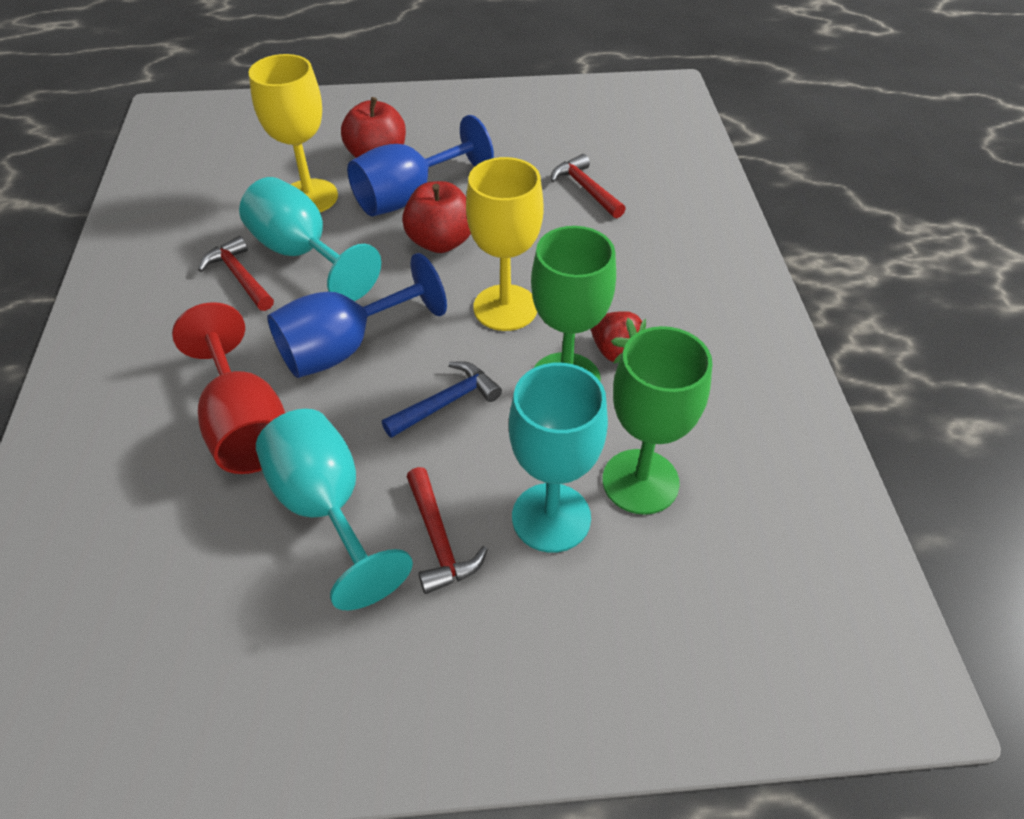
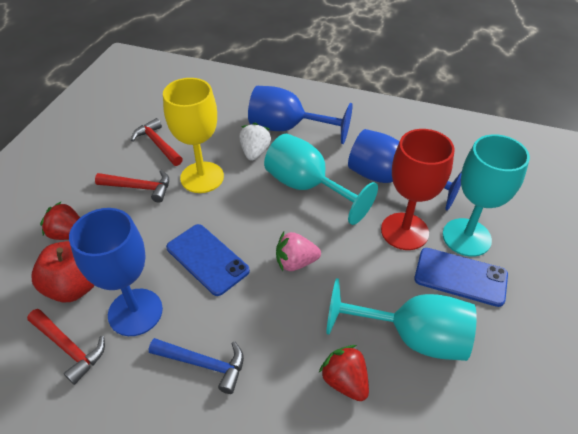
blue goblet: [267,253,447,378] [347,115,494,216] = 2 -> [69,208,163,336] [248,86,353,144] [348,129,462,211] = 3
blue phone: none = 0 -> [166,224,250,296] [414,248,508,307] = 2
green goblet: [531,226,616,381] [602,326,712,515] = 2 -> none = 0
pink strawberry: none = 0 -> [276,232,321,271] = 1
red apple: [341,97,406,158] [402,181,471,253] = 2 -> [32,241,95,302] = 1
red strawberry: [591,311,646,364] = 1 -> [40,201,80,240] [319,345,369,401] = 2
white strawberry: none = 0 -> [239,123,271,161] = 1
yellow goblet: [248,54,338,212] [466,157,544,331] = 2 -> [163,78,224,193] = 1

